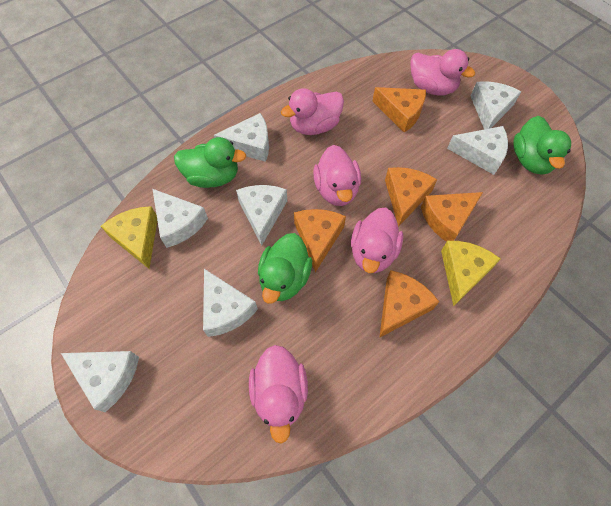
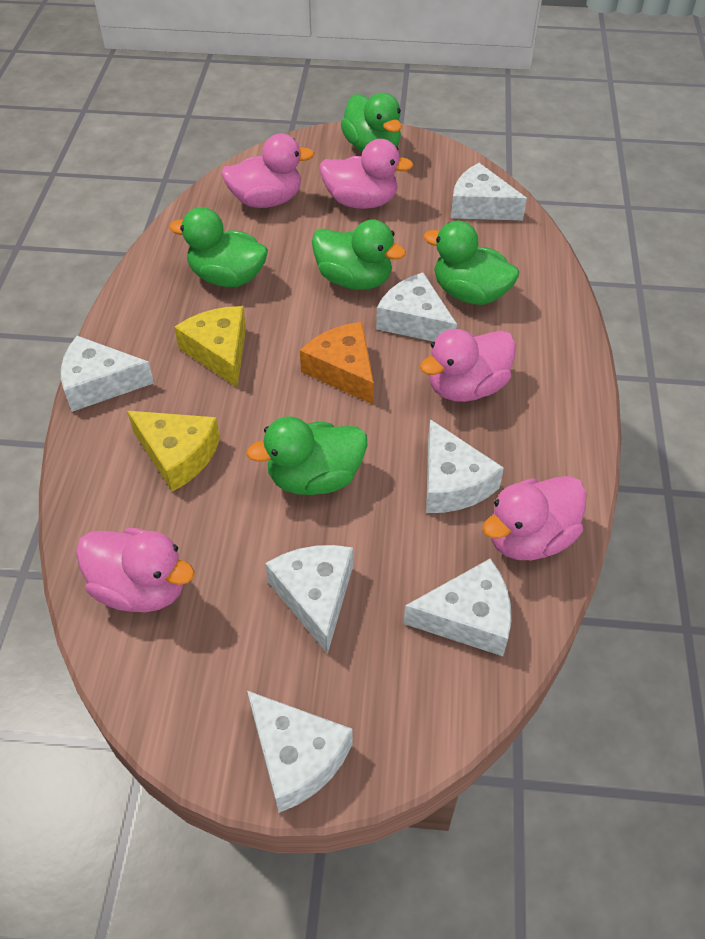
green duck: [174,137,246,188] [258,233,312,304] [513,116,571,175] = 3 -> [169,207,268,287] [246,416,367,495] [312,220,406,290] [341,93,402,152] [423,221,519,305] = 5
orange cheese: [294,209,346,272] [372,87,426,133] [379,270,439,338] [385,167,437,227] [421,192,483,242] = 5 -> [300,322,374,404] = 1

